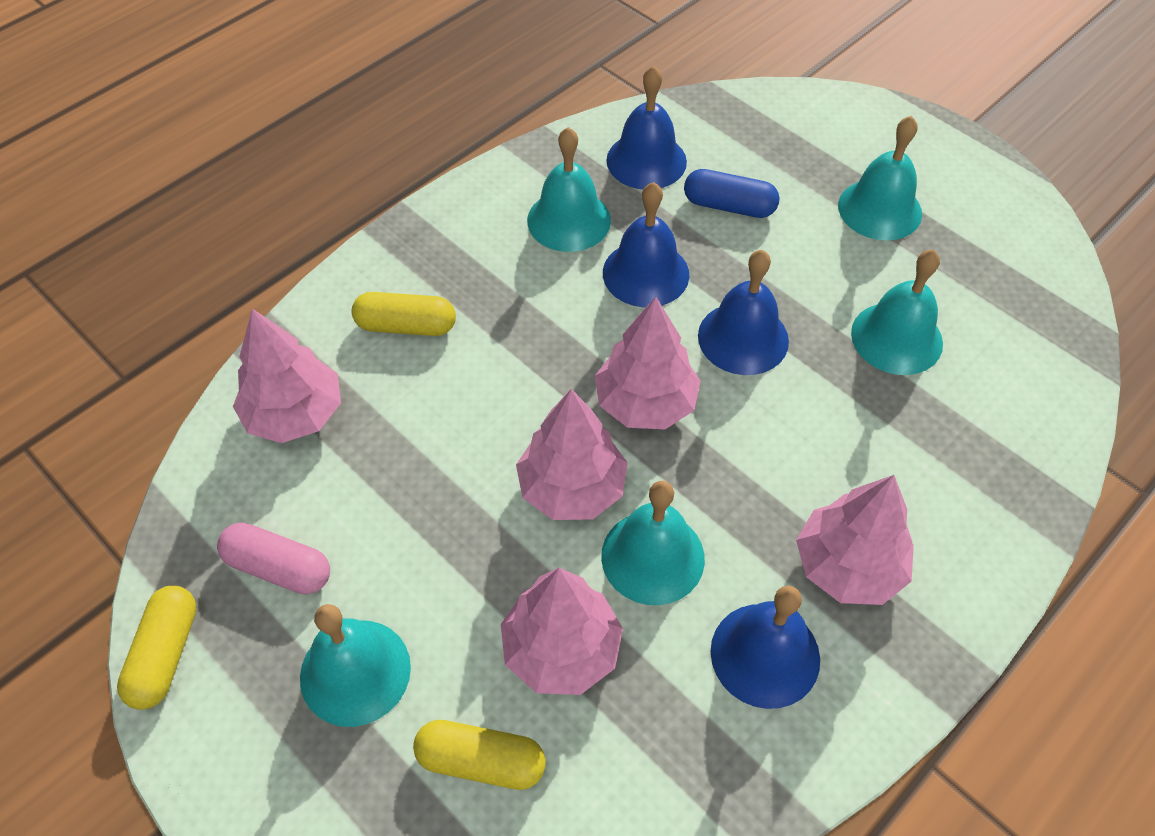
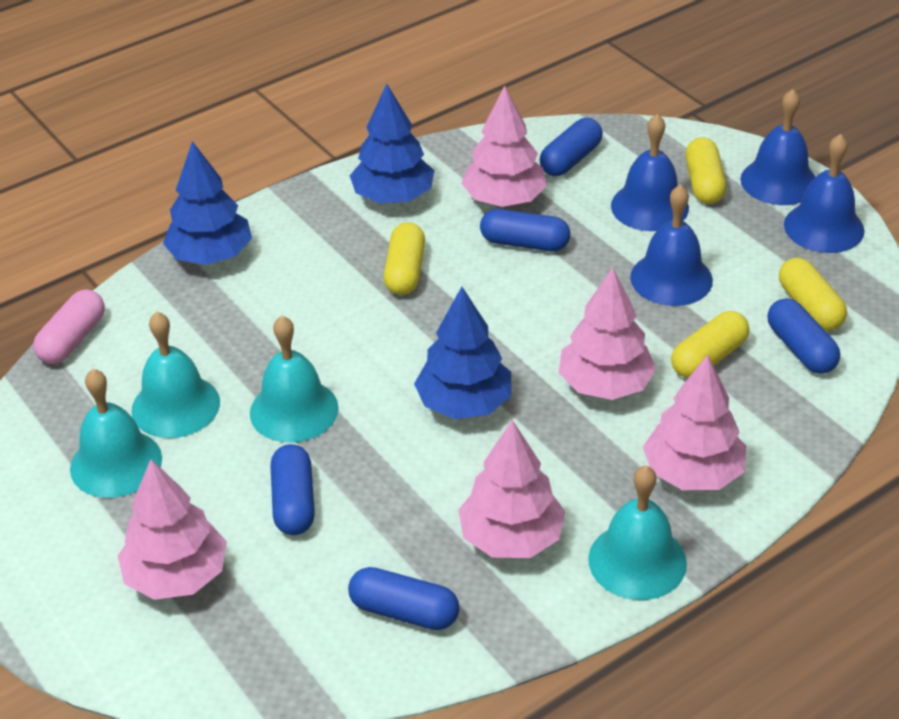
blue capsule: [684,169,780,218] = 1 -> [271,444,315,535] [348,567,459,630] [480,209,570,251] [540,118,603,176] [767,298,840,374] = 5
blue tree: none = 0 -> [163,141,252,265] [350,84,434,203] [414,287,512,419] = 3
turquoise bell: [300,604,411,727] [527,127,611,252] [601,481,705,605] [838,116,922,241] [851,250,943,375] = 5 -> [70,369,162,498] [131,312,220,438] [250,316,339,443] [588,466,687,600] = 4
yellow capsule: [117,586,196,710] [352,292,456,336] [413,720,546,790] = 3 -> [384,222,425,295] [671,311,749,378] [685,137,726,204] [779,257,847,331] = 4

